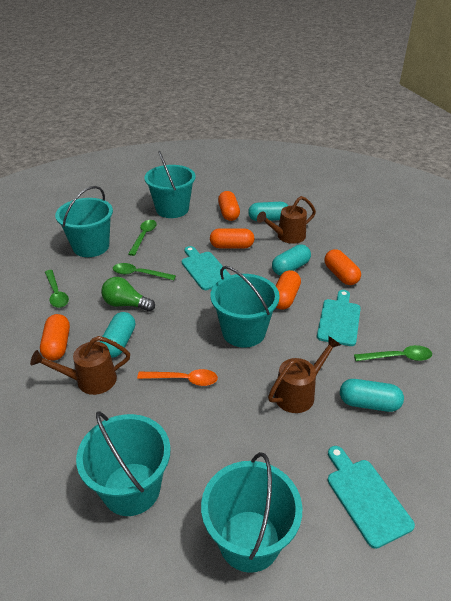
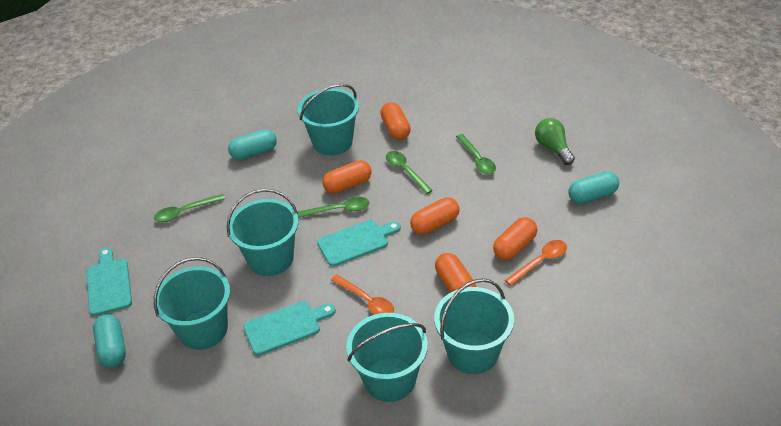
brown watering can: [30,336,130,395] [257,196,316,244] [268,336,341,413] = 3 -> none = 0
orange spoon: [137,369,218,386] = 1 -> [331,274,394,314] [505,240,567,286] = 2
turquoise capsule: [100,312,135,358] [248,202,288,221] [272,245,311,275] [340,379,404,412] = 4 -> [93,314,126,368] [228,129,277,160] [568,171,619,204] = 3

